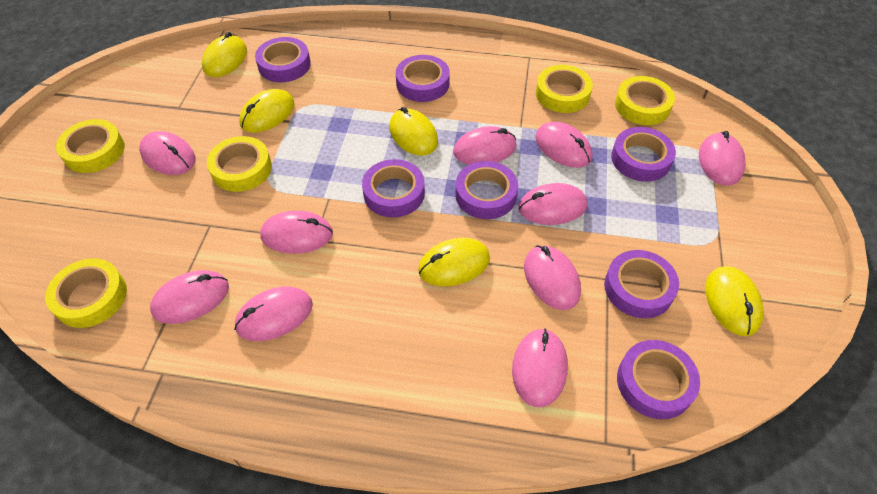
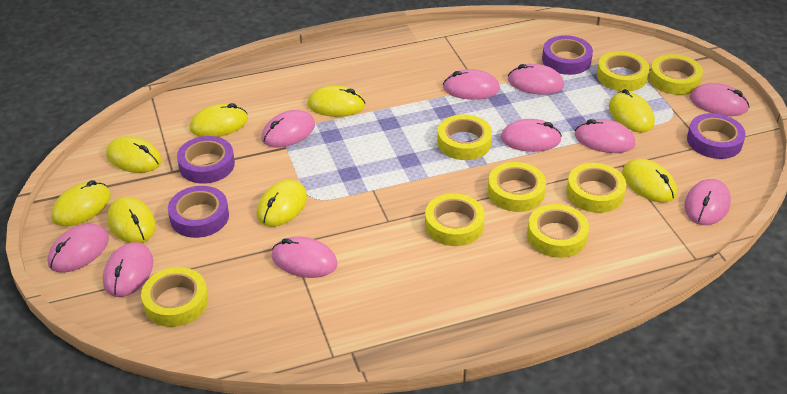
purple tape: [255,37,311,82] [362,159,425,217] [396,55,450,102] [455,161,518,219] [604,250,679,318] [611,127,676,182] [617,340,700,419] = 7 -> [168,186,229,238] [177,136,235,184] [542,35,593,75] [687,113,746,159] = 4
yellow mouse: [202,32,247,77] [239,89,295,133] [389,107,438,155] [418,238,490,286] [705,266,764,336] = 5 -> [51,180,111,226] [106,136,162,173] [107,197,156,243] [190,103,248,137] [257,180,307,227] [307,85,365,117] [609,89,655,132] [622,159,677,203] = 8
yellow tape: [45,258,127,328] [56,119,125,173] [207,136,272,192] [536,65,593,113] [615,76,675,125] = 5 -> [141,267,208,327] [425,193,485,246] [437,114,492,160] [488,162,546,212] [527,204,589,258] [566,163,626,213] [597,51,649,91] [649,54,703,95] = 8

